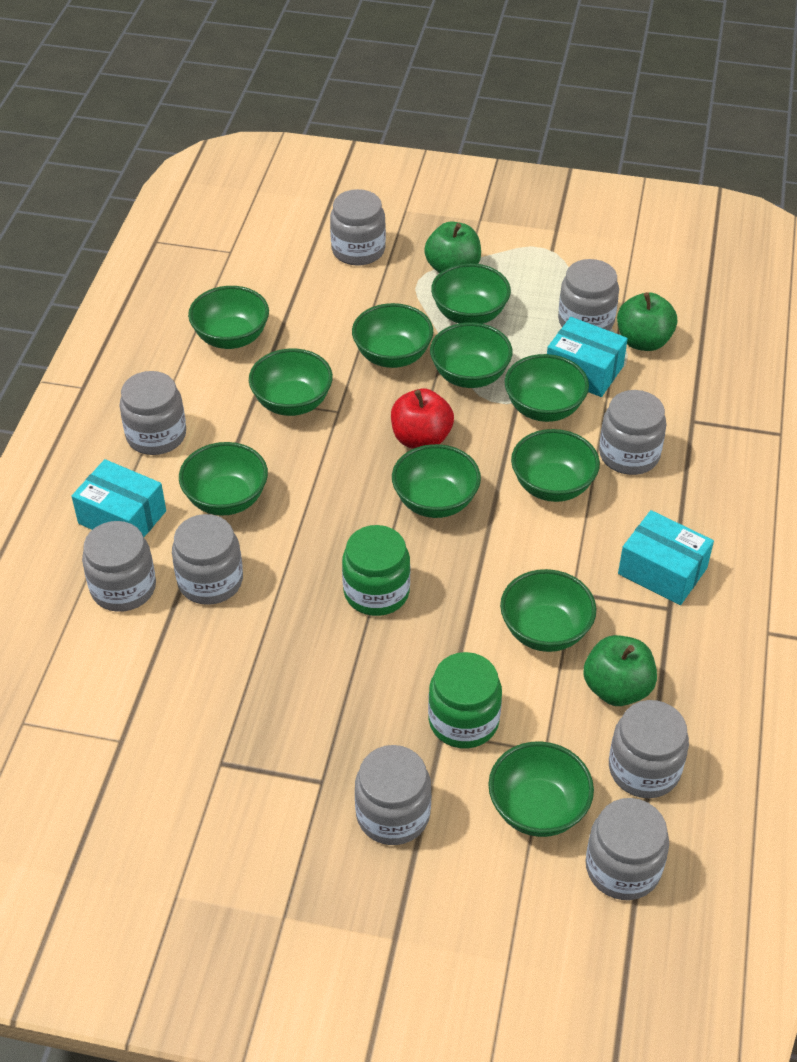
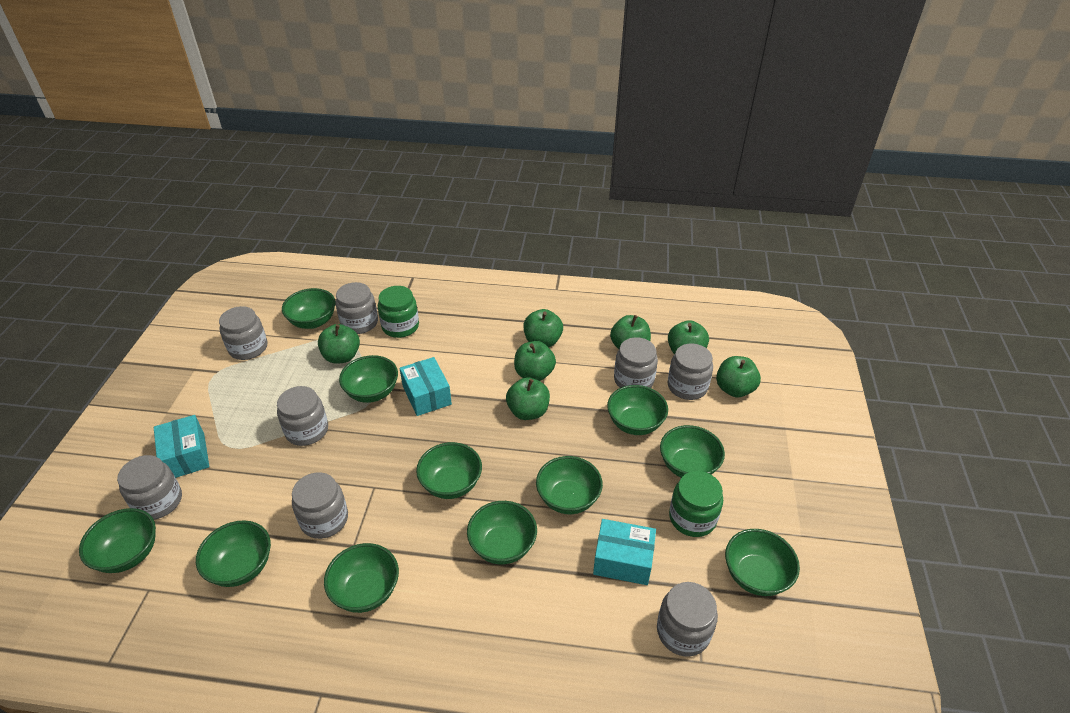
green apple: [424,222,481,273] [583,635,657,706] [617,292,677,351] = 3 -> [318,324,360,364] [506,377,550,420] [514,341,556,381] [523,309,563,347] [610,315,651,349] [668,320,709,355] [716,356,761,397] = 7
grey jar: [82,521,156,612] [120,371,186,455] [172,514,243,605] [330,189,386,265] [355,745,431,845] [558,259,619,331] [586,798,669,900] [599,390,667,475] [609,700,689,798] = 9 -> [117,455,182,520] [219,306,267,360] [277,386,328,446] [292,472,348,539] [336,282,378,334] [614,337,658,388] [657,582,718,656] [668,344,713,400] = 8
red apple: [391,389,454,449] = 1 -> none = 0

